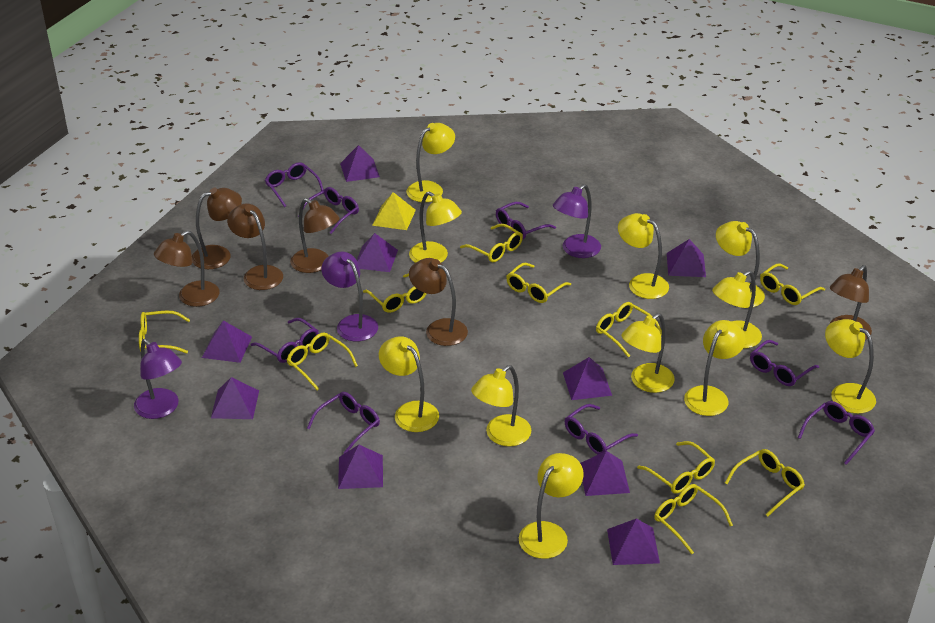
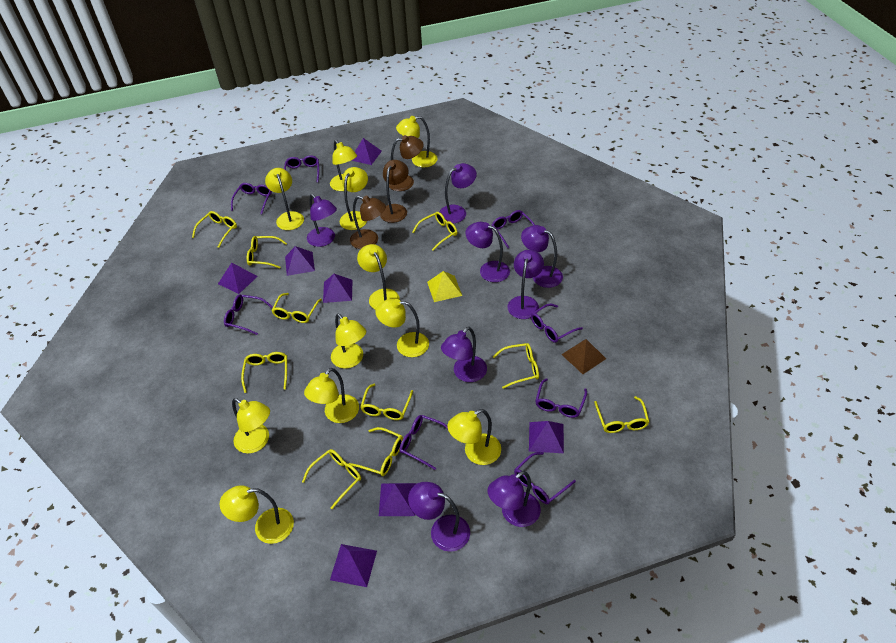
brown lamp: [154,231,220,307] [192,188,242,269] [227,203,283,290] [290,198,339,273] [409,258,468,346] [830,265,872,340] = 6 -> [350,196,386,249] [380,160,409,223] [389,135,424,191] = 3
brown pyramid: none = 0 -> [561,339,606,374] = 1
purple lamp: [134,339,182,419] [321,251,378,342] [553,184,601,258] = 3 -> [307,194,337,247] [408,482,470,552] [439,163,477,224] [441,327,487,382] [466,222,510,282] [487,471,541,527] [507,250,544,319] [521,225,563,288] = 8
purple pyramid: [202,320,252,363] [211,377,259,419] [338,445,383,489] [340,145,380,182] [357,233,398,272] [563,357,612,400] [580,451,630,496] [607,519,660,565] [667,239,706,277] = 9 -> [218,262,258,294] [285,246,315,276] [323,274,352,303] [330,544,377,587] [351,138,382,165] [379,483,417,516] [529,421,564,453] = 7

